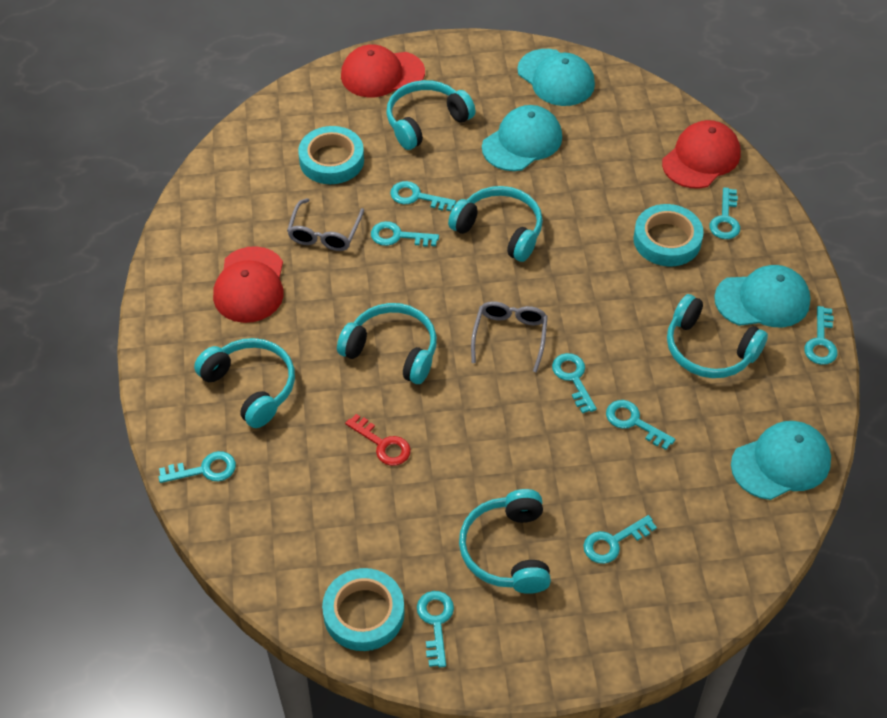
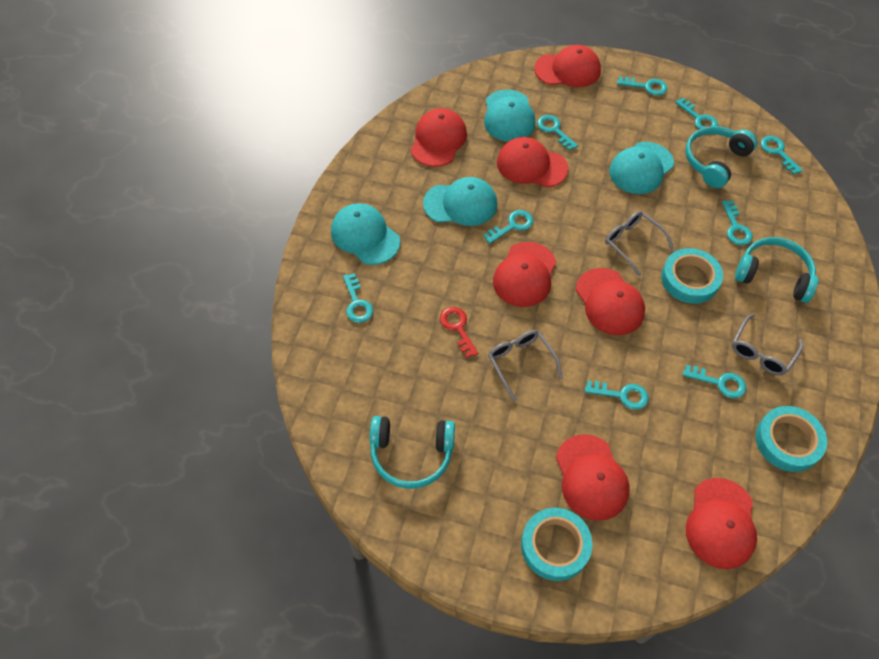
grey glasses: [287,198,364,251] [471,301,548,373] = 2 -> [488,330,563,401] [605,211,674,276] [732,314,803,376] = 3
red cap: [213,246,284,323] [341,44,425,97] [662,120,741,189] = 3 -> [410,108,467,167] [493,242,556,307] [497,137,569,188] [534,45,601,87] [556,434,630,521] [576,268,645,335] [686,478,757,569] = 7
turquoise headphones: [194,338,295,428] [337,303,437,384] [386,80,476,150] [448,186,543,262] [459,489,551,594] [667,294,768,378] = 6 -> [370,416,455,489] [685,126,757,188] [735,237,818,303] = 3

